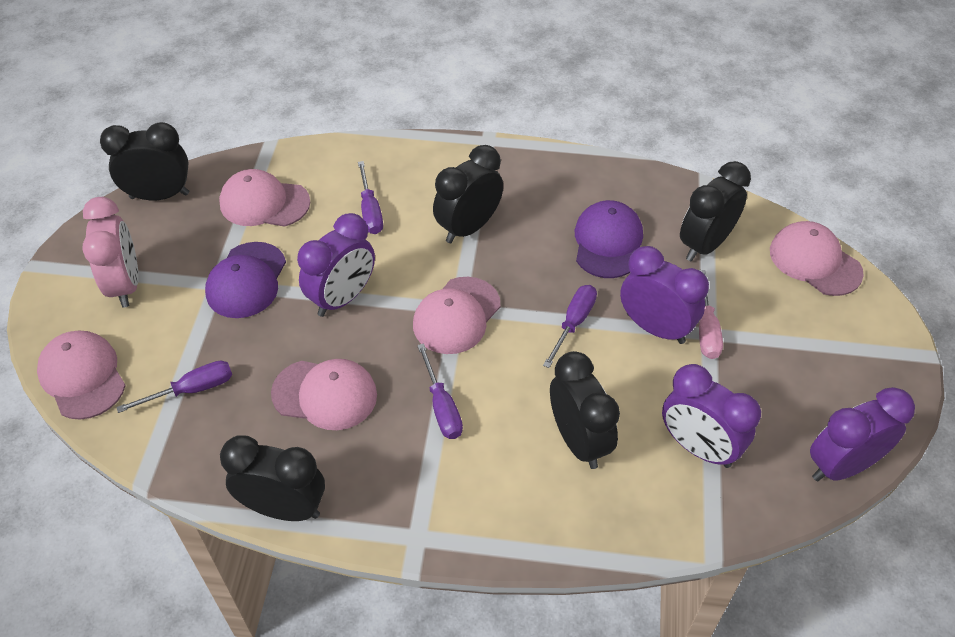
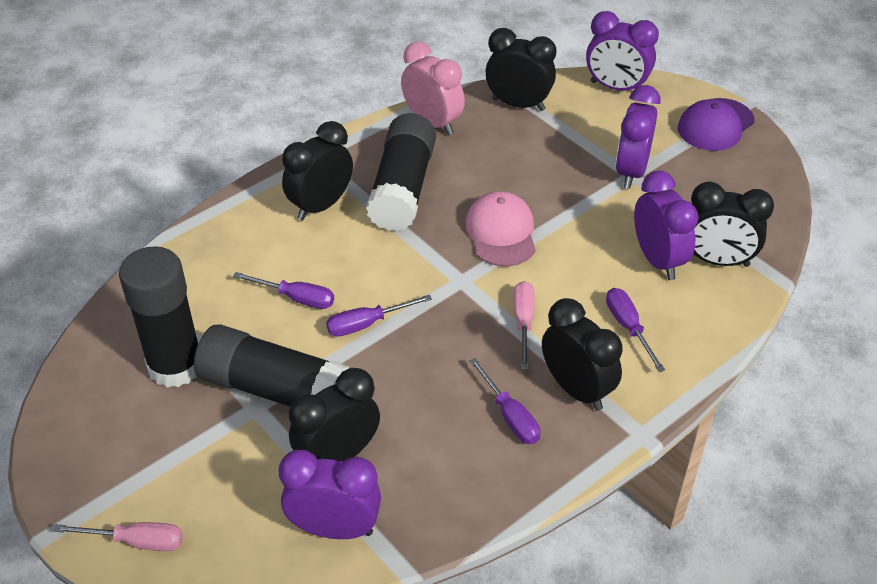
black glue stick: none = 0 -> [119,246,198,388] [194,324,349,407] [366,113,436,231] = 3
pink cap: [37,331,126,420] [219,169,310,227] [271,359,377,430] [413,277,500,354] [770,221,864,296] = 5 -> [465,191,536,267] = 1
pink screwdriver: [699,270,723,359] = 1 -> [54,522,183,551] [514,281,535,369] = 2
purple cap: [205,242,286,318] [575,200,643,278] = 2 -> [678,98,755,151] = 1

